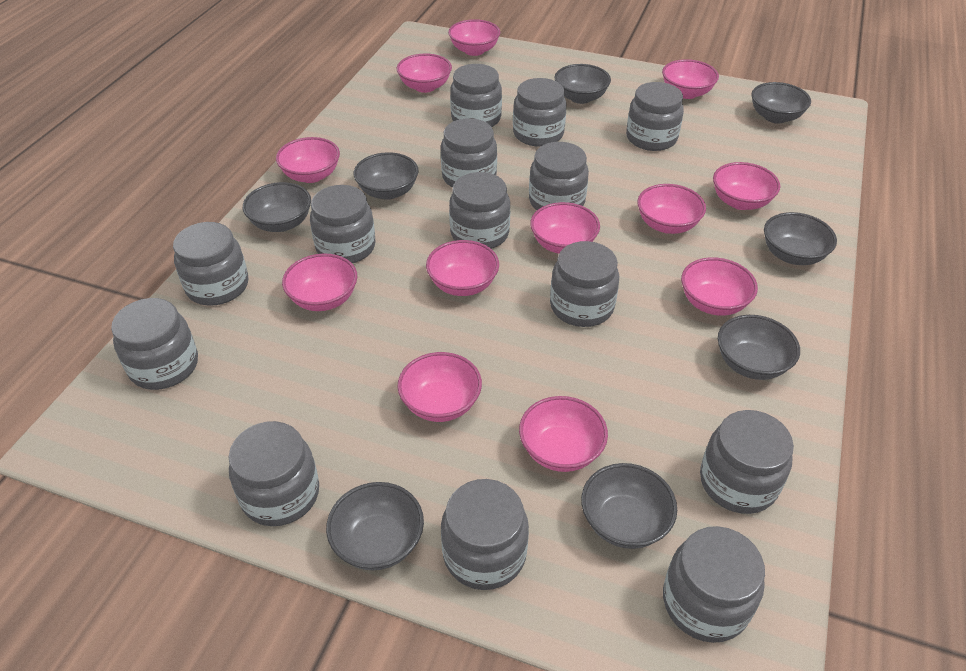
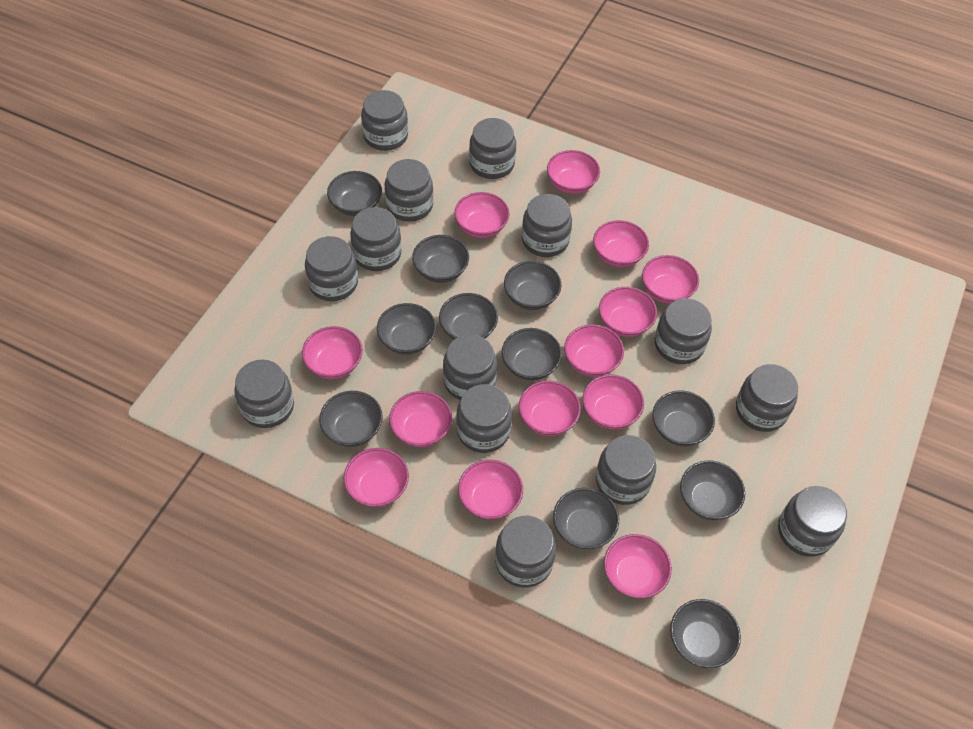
grey bowl: [243,182,311,232] [326,482,424,570] [354,152,419,200] [554,64,611,104] [581,463,677,549] [718,315,800,380] [751,82,811,123] [764,212,837,265] = 8 -> [319,391,383,447] [327,171,382,216] [377,303,436,355] [412,235,469,283] [439,293,498,340] [502,328,562,381] [504,261,561,310] [553,488,619,549] [652,391,715,446] [670,599,741,668] [680,461,745,520] = 11
pink bowl: [276,137,340,183] [282,254,357,311] [397,53,452,93] [398,352,482,422] [426,240,499,296] [448,19,500,56] [519,396,608,472] [530,202,600,254] [637,184,706,234] [662,59,719,99] [681,257,758,316] [713,162,780,210] = 12 -> [302,326,363,379] [343,448,409,507] [389,391,452,447] [454,192,510,238] [458,460,523,520] [519,381,581,436] [547,150,600,194] [564,325,624,377] [582,374,644,430] [593,220,649,267] [599,287,657,337] [604,534,672,599] [642,255,699,304] = 13

